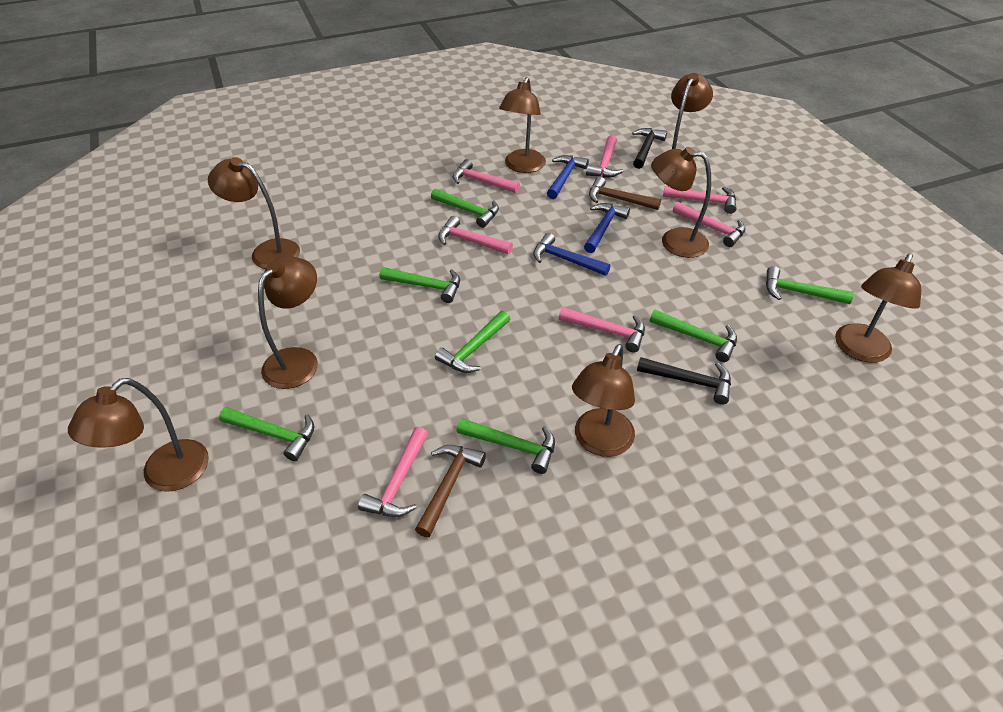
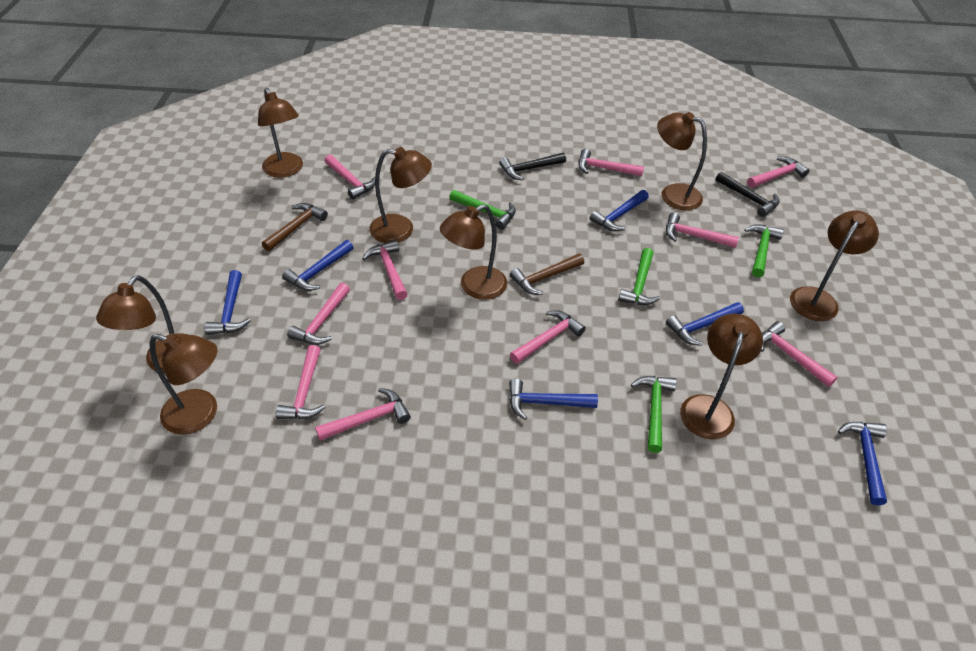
blue hammer: [533,233,611,276] [547,155,589,199] [584,203,630,253] = 3 -> [205,270,251,335] [282,240,354,291] [509,378,598,420] [589,190,649,231] [666,302,744,346] [838,422,887,505] = 6
green hammer: [219,407,314,461] [380,267,460,303] [431,189,499,228] [435,311,510,373] [457,418,555,474] [650,310,737,362] [766,266,854,304] = 7 -> [449,190,516,230] [618,248,660,305] [631,376,677,453] [744,224,784,277] = 4
pink hammer: [358,427,428,517] [438,216,513,254] [453,159,520,193] [559,307,645,353] [586,135,623,178] [663,186,736,214] [673,202,746,247] = 7 -> [276,345,325,419] [287,283,350,345] [315,388,411,441] [325,155,375,200] [363,240,408,300] [510,310,586,364] [579,149,644,176] [666,213,739,248] [747,157,810,188] [761,321,837,387] = 10

